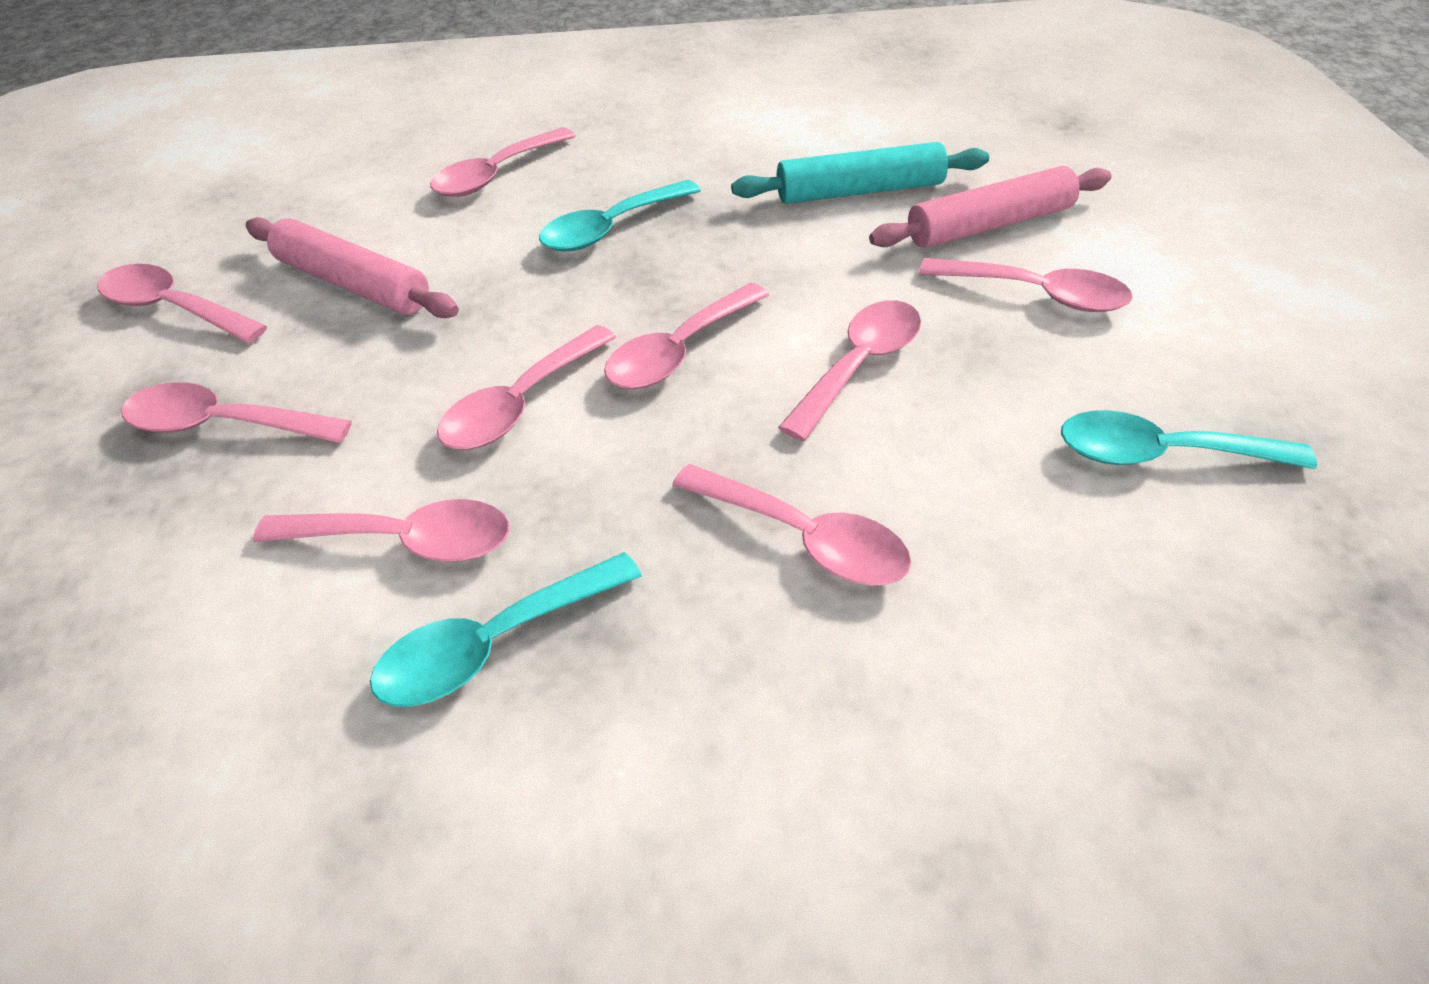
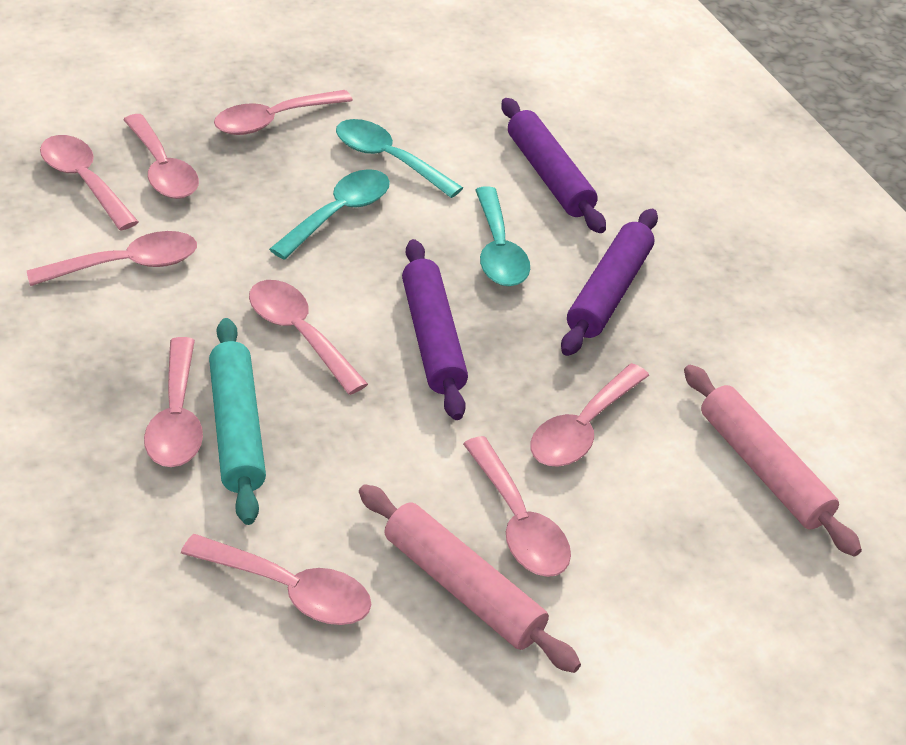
purple rolling pin: none = 0 -> [402,239,468,420] [501,98,606,233] [561,209,658,356] = 3

